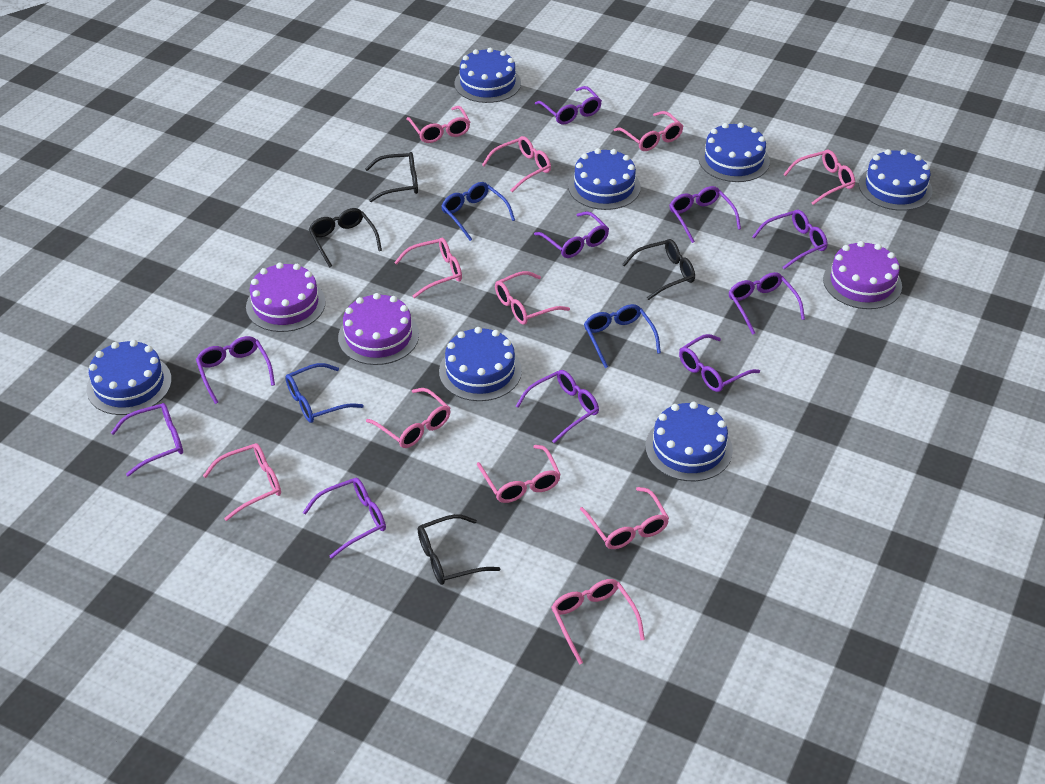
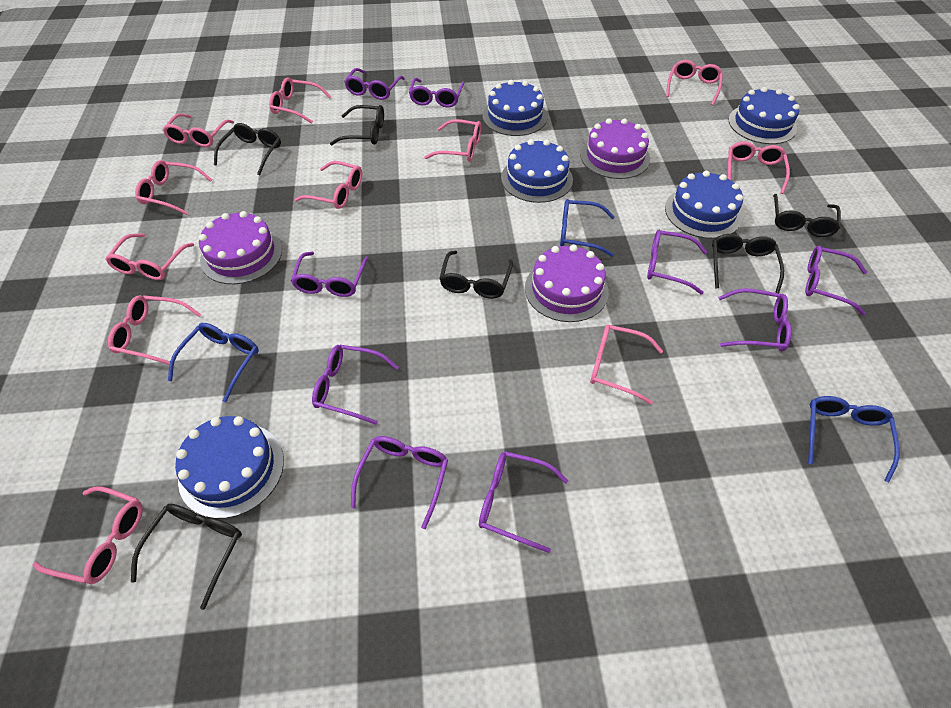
black glasses: [309,208,382,267] [365,152,418,202] [418,514,500,585] [622,239,695,300] = 4 -> [131,504,242,610] [214,123,281,175] [330,105,384,145] [439,251,513,299] [712,234,784,293] [773,194,841,237] = 6
blue cake: [87,340,172,415] [439,327,522,401] [455,48,521,103] [568,148,641,210] [645,402,733,481] [698,122,770,182] [859,149,932,211] = 7 -> [175,416,284,519] [483,80,548,136] [501,139,573,203] [665,171,743,239] [729,87,800,144] = 5
purple glasses: [111,403,183,476] [196,336,275,404] [303,478,386,559] [516,370,599,443] [534,211,609,258] [535,86,602,125] [670,186,741,243] [679,334,760,392] [729,272,805,335] [752,210,827,269] = 10 -> [291,252,369,297] [312,345,399,425] [344,68,405,100] [351,436,448,529] [409,78,464,108] [479,451,568,553] [647,230,707,295] [718,288,792,351] [805,246,867,315] = 9

